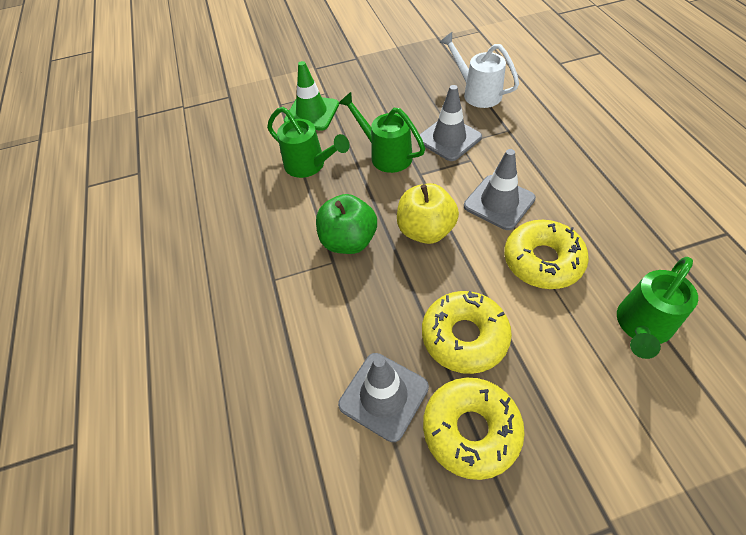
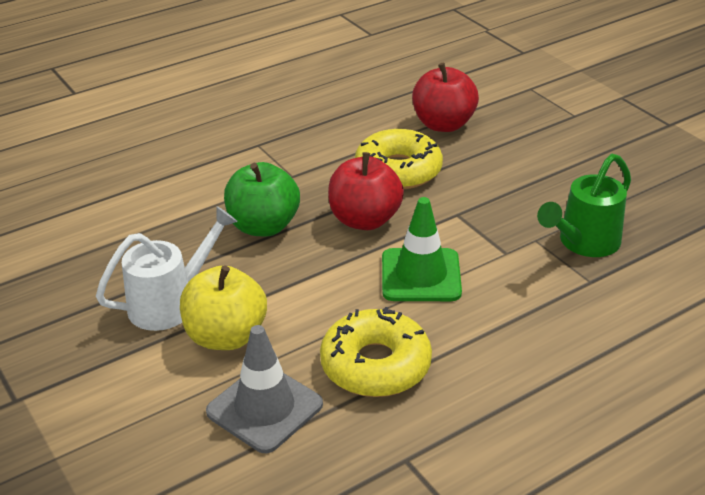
green watering can: [267,107,350,178] [338,92,425,173] [617,257,698,359] = 3 -> [537,154,631,257] = 1
grey traffic cone: [338,353,429,442] [419,85,482,161] [464,149,536,230] = 3 -> [206,325,323,453] = 1
red apple: none = 0 -> [328,152,404,230] [412,63,479,132] = 2
yellow donut: [422,291,512,374] [423,378,525,480] [504,220,589,289] = 3 -> [320,307,432,397] [355,129,443,189] = 2

